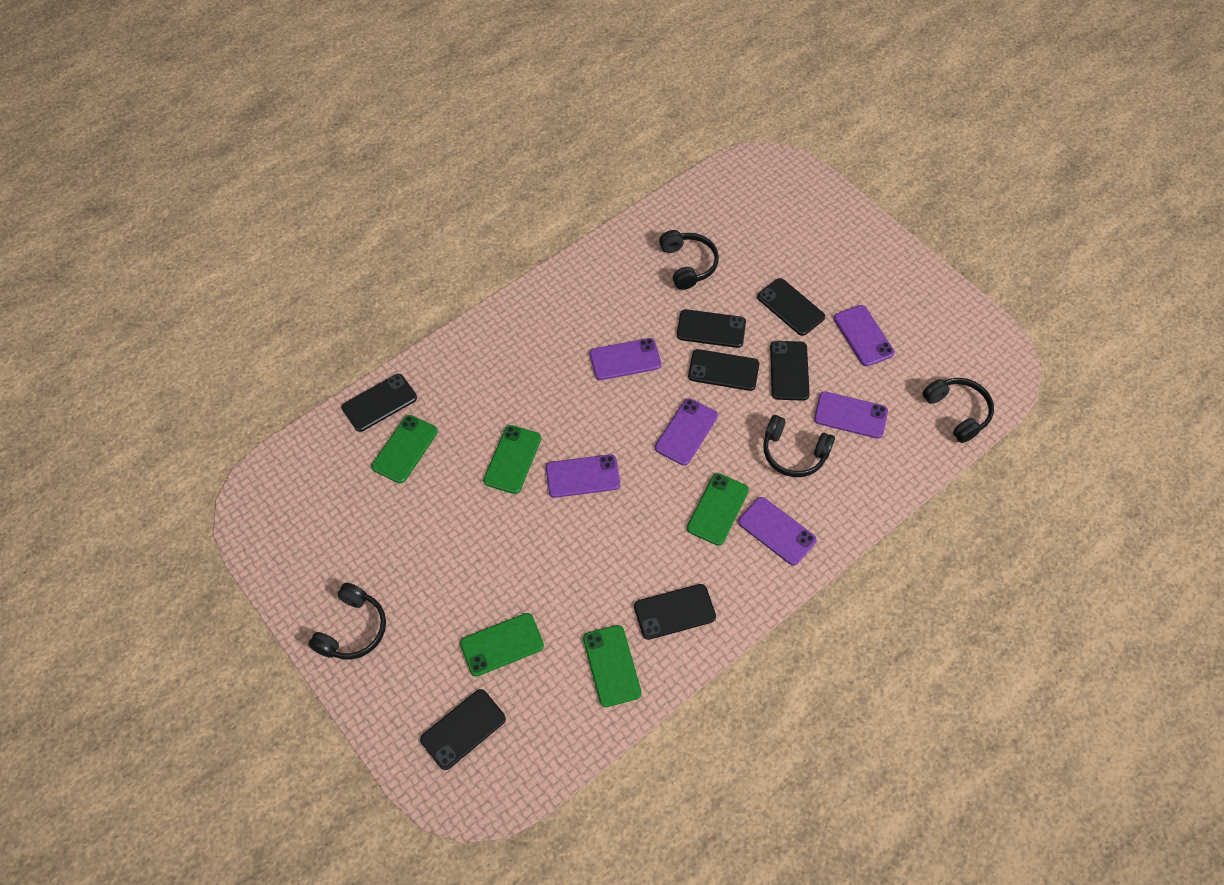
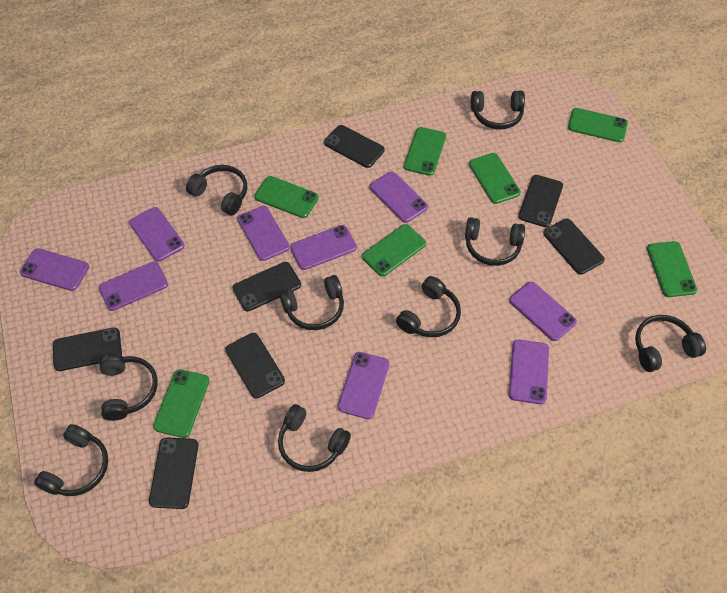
black headphones: [308,583,386,660] [659,230,719,290] [763,415,835,477] [922,378,994,443] = 4 -> [34,424,108,496] [99,354,158,421] [186,165,247,215] [278,404,351,472] [279,275,344,330] [396,276,461,337] [465,217,525,266] [471,90,525,129] [635,315,706,372] = 9
green phone: [371,415,438,483] [460,613,544,676] [483,425,541,494] [583,625,642,707] [687,473,749,546] = 5 -> [153,369,210,438] [254,176,319,218] [362,224,426,276] [404,127,446,176] [469,153,521,204] [568,108,628,142] [647,241,697,297] = 7
purple phone: [546,454,620,498] [590,338,661,380] [655,398,718,465] [738,497,817,565] [814,391,888,439] [834,305,895,366] = 6 -> [20,248,89,291] [99,261,168,311] [129,207,185,262] [237,206,290,261] [290,225,357,270] [338,352,389,419] [370,172,428,223] [509,282,577,341] [509,340,549,404] = 9

